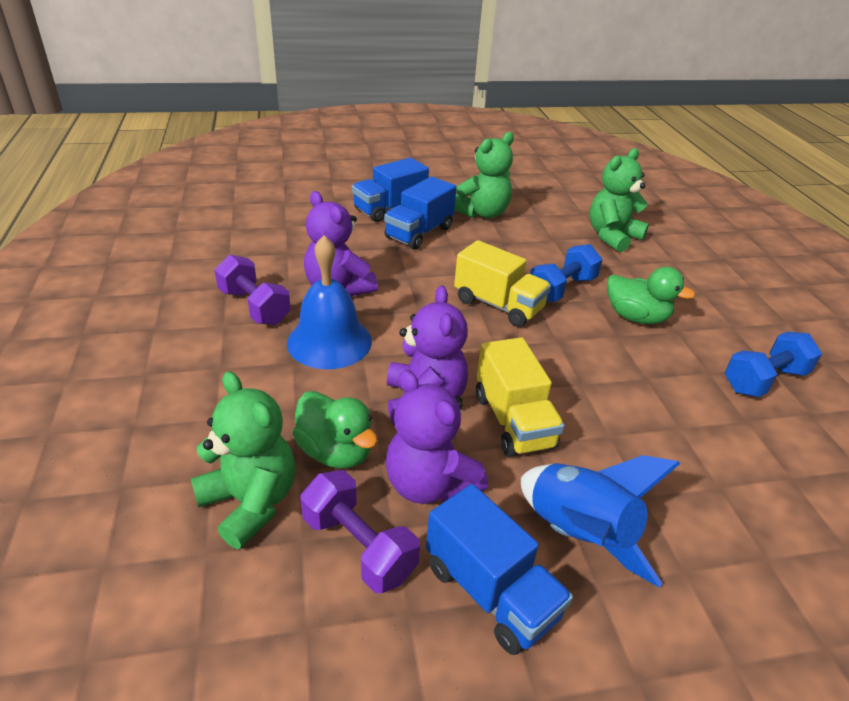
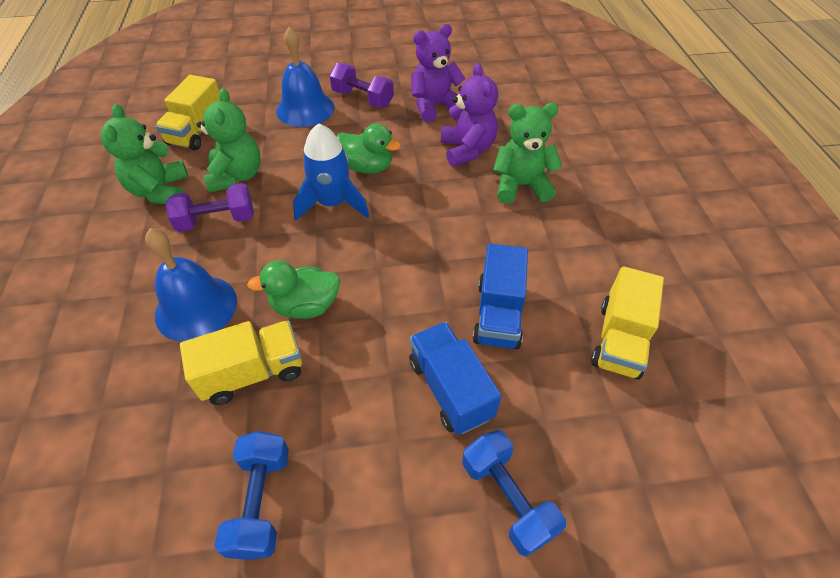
blue bell: [287,235,372,369] = 1 -> [145,228,237,342] [276,27,334,127] = 2
blue truck: [352,158,429,222] [384,177,457,250] [426,484,573,655] = 3 -> [409,322,501,435] [472,244,528,349] = 2
purple teddy bear: [304,191,378,296] [386,370,488,504] [387,286,468,425] = 3 -> [411,24,465,122] [441,63,498,166] = 2
yellow truck: [454,240,551,327] [476,337,565,457] = 2 -> [155,75,220,150] [180,320,302,405] [591,266,664,380] = 3

